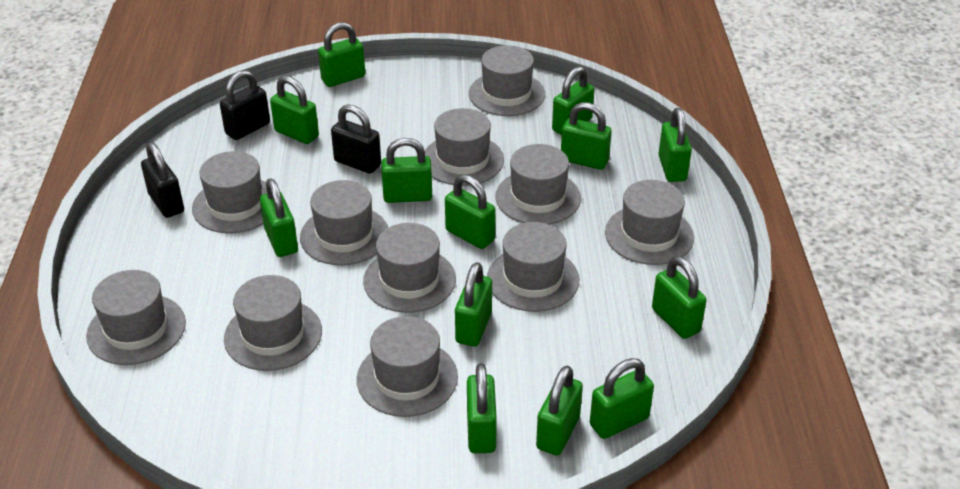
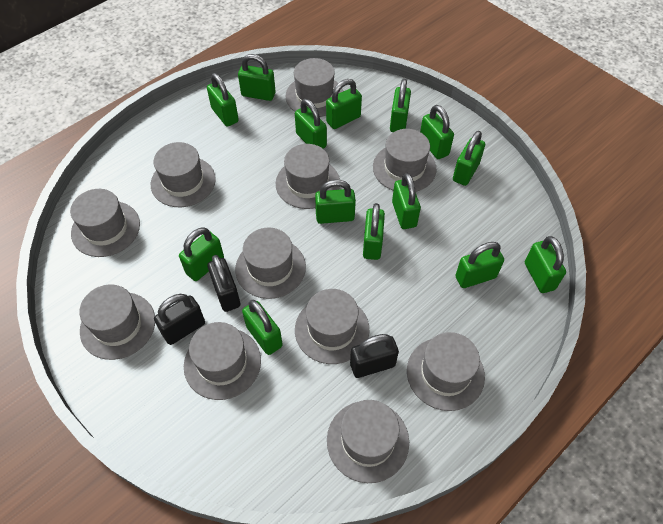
green padlock: [260,178,298,257] [270,76,319,144] [318,22,365,87] [381,138,432,203] [445,174,495,249] [455,262,492,347] [467,363,497,453] [536,366,583,456] [552,66,595,135] [561,102,612,170] [590,358,654,439] [652,256,707,339] [659,108,692,182] = 13 -> [179,227,224,281] [207,73,239,127] [238,54,276,101] [242,300,283,355] [295,99,327,149] [315,180,356,224] [326,79,362,129] [363,203,385,260] [390,79,411,132] [392,173,421,229] [420,105,454,159] [453,131,485,186] [455,242,504,288] [525,236,566,293] = 14

